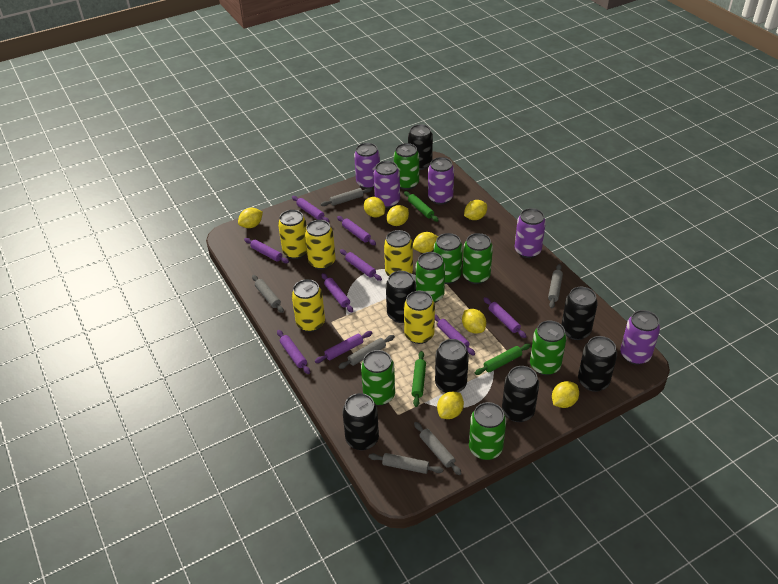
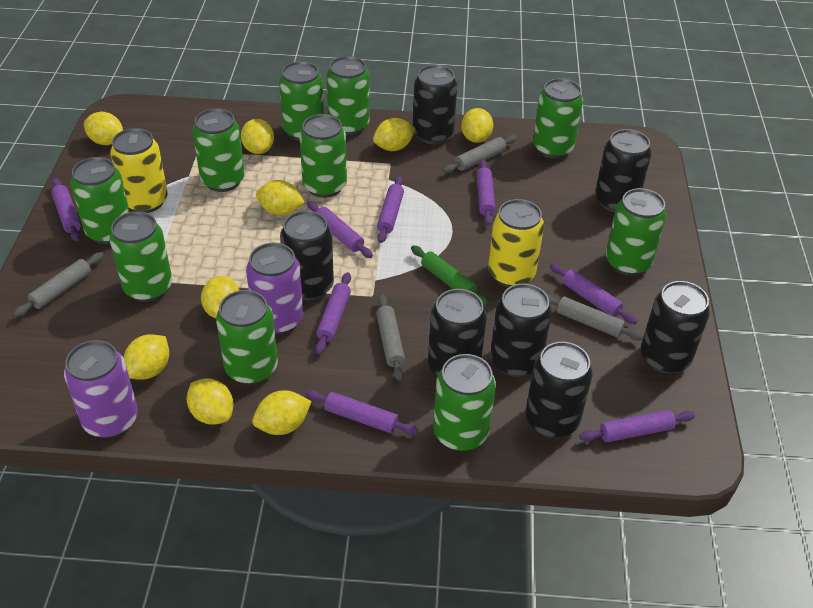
green can: [361,350,395,406] [394,143,419,190] [416,252,445,303] [434,233,463,284] [462,233,493,284] [469,402,506,460] [530,320,567,375] = 7 -> [71,157,130,244] [109,211,172,302] [193,108,245,192] [216,290,278,385] [279,61,324,141] [299,114,347,198] [327,56,370,135] [433,354,496,451] [533,78,583,159] [606,188,666,276] = 10
green rolling pin: [404,191,439,222] [412,351,426,407] [475,344,531,375] = 3 -> [411,245,489,306] = 1
grey rolling pin: [252,275,284,313] [321,188,372,206] [338,335,395,369] [369,453,443,474] [414,422,462,475] [548,264,563,309] = 6 -> [14,252,104,317] [376,294,405,381] [443,135,517,173] [547,294,644,341] = 4
purple can: [354,143,380,189] [374,161,400,208] [428,157,454,205] [515,208,546,258] [620,310,660,365] = 5 -> [64,340,138,438] [246,243,303,335] = 2
purple rolling pin: [244,238,289,263] [277,330,310,374] [292,196,330,223] [315,331,372,363] [321,273,353,313] [337,216,376,245] [340,249,382,281] [435,314,475,356] [483,297,527,338] = 9 -> [51,178,81,242] [305,390,419,435] [307,201,373,258] [316,272,351,354] [377,176,404,243] [476,160,496,225] [550,263,637,324] [579,410,695,442] = 8
yellow can: [278,210,307,259] [292,279,325,332] [305,220,336,270] [384,230,413,276] [404,291,435,344] = 5 -> [110,128,168,213] [488,199,544,287] = 2
yellow lemon: [238,208,263,228] [364,197,385,217] [387,205,409,226] [413,232,438,253] [437,391,464,419] [462,309,486,334] [464,200,487,220] [552,381,579,408] = 8 -> [84,112,123,145] [124,334,169,380] [187,379,233,425] [201,276,240,318] [241,119,274,154] [252,390,312,435] [256,180,305,215] [373,118,415,151] [461,108,494,143] = 9

